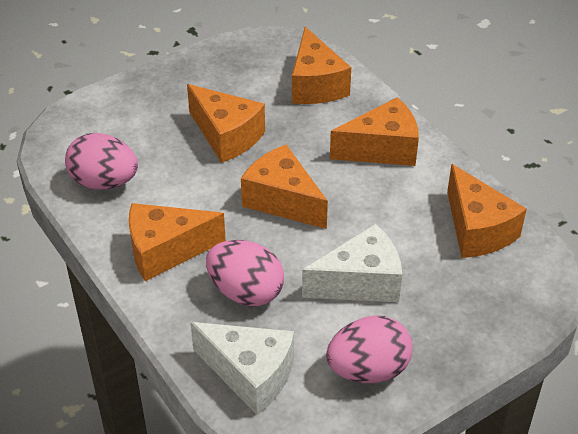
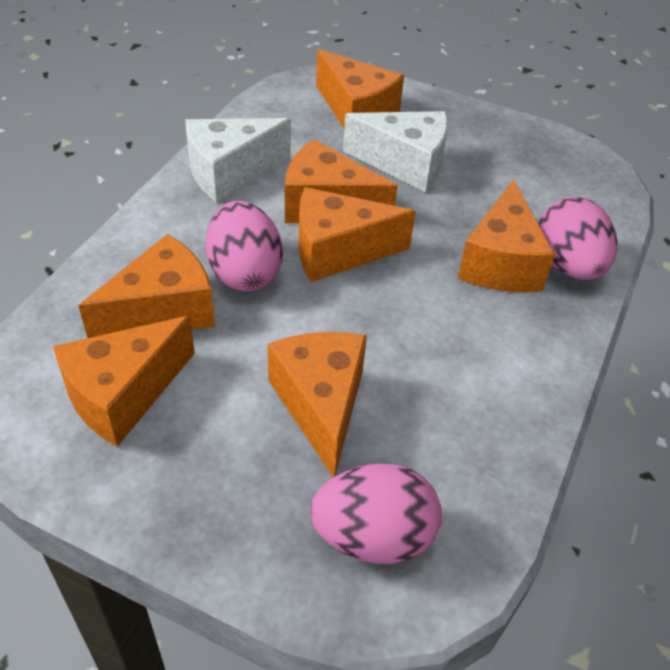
orange cheese: [129,203,226,281] [187,84,265,163] [241,145,328,229] [292,27,351,104] [330,97,419,166] [447,164,527,258] = 6 -> [53,316,195,447] [78,234,215,338] [267,332,367,477] [285,139,398,223] [299,187,416,282] [316,49,404,128] [458,179,555,293] = 7

